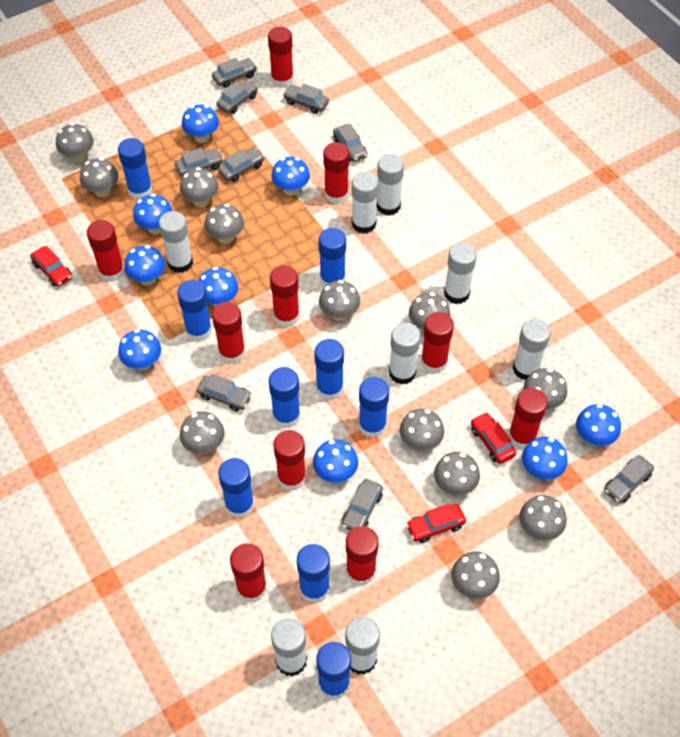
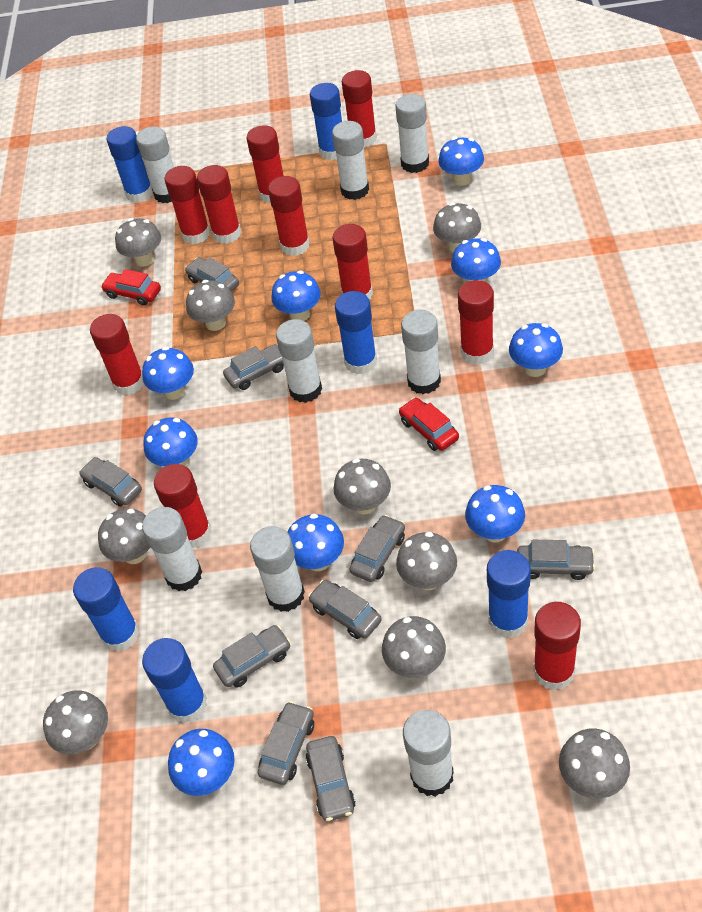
blue glue stick: [118,138,153,200] [177,280,212,342] [218,458,254,518] [269,367,300,428] [297,544,330,603] [314,339,344,401] [316,642,351,700] [318,228,346,287] [359,377,389,438] = 9 -> [73,567,140,652] [106,126,153,203] [142,638,207,723] [310,83,342,160] [335,291,377,375] [487,550,531,638] = 6
grey mushroom: [56,123,94,163] [80,158,119,197] [180,167,219,207] [180,411,225,454] [204,204,244,244] [319,280,360,321] [400,409,444,451] [409,292,451,332] [434,452,480,495] [451,552,500,599] [519,495,567,540] [523,368,567,409] = 12 -> [43,690,108,754] [98,509,150,564] [115,218,161,266] [186,280,235,331] [334,458,391,515] [382,616,446,678] [396,532,457,590] [433,203,481,253] [559,729,630,799] = 9
red car: [30,246,72,287] [406,503,466,543] [471,412,516,464] = 3 -> [101,269,161,306] [399,397,459,451] = 2

